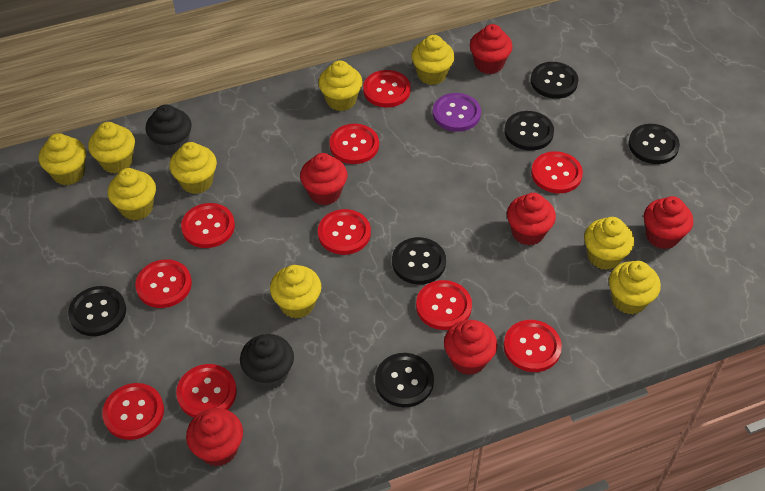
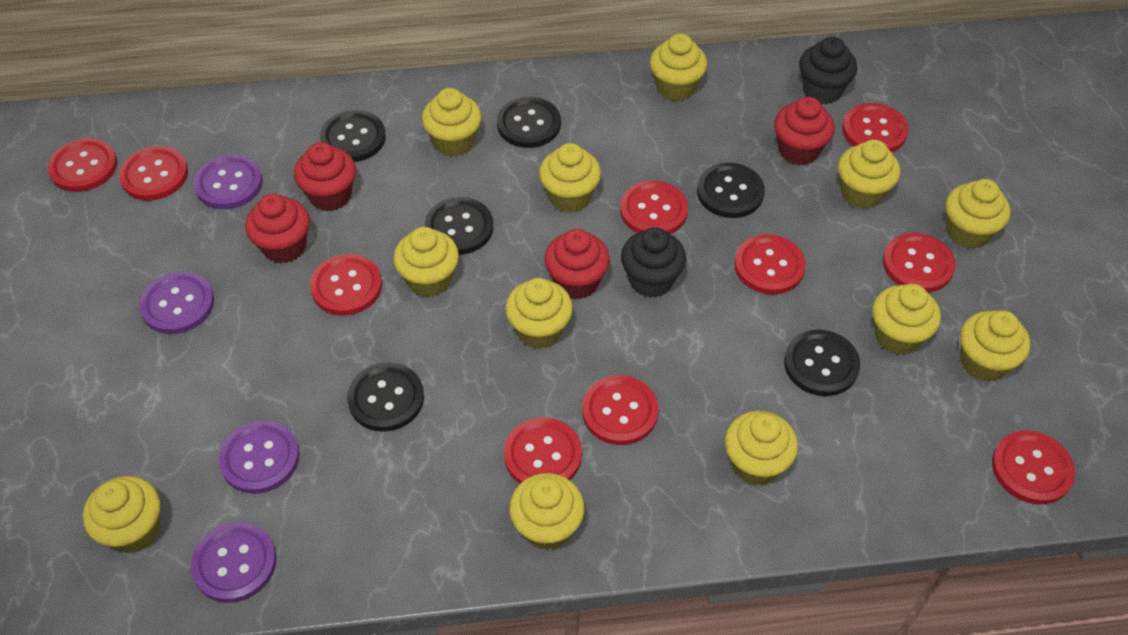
purple button: [432,93,481,132] = 1 -> [139,271,214,334] [191,522,277,603] [194,155,263,209] [219,420,300,494] = 4
red cupcake: [186,408,243,466] [300,153,347,205] [444,320,497,375] [470,24,513,74] [507,193,556,246] [644,196,693,249] = 6 -> [245,194,310,264] [294,142,356,211] [544,229,610,299] [774,97,835,165] = 4
yellow cupcake: [39,133,86,185] [88,122,135,174] [108,168,156,221] [169,142,217,194] [270,265,321,319] [318,60,362,111] [411,35,455,85] [584,217,634,270] [609,261,661,314] = 9 -> [83,476,160,553] [393,227,459,297] [422,88,482,157] [505,278,573,349] [509,473,585,550] [539,143,601,213] [650,34,707,101] [725,411,798,485] [838,140,900,209] [872,284,941,355] [946,179,1010,249] [960,310,1030,382] = 12

